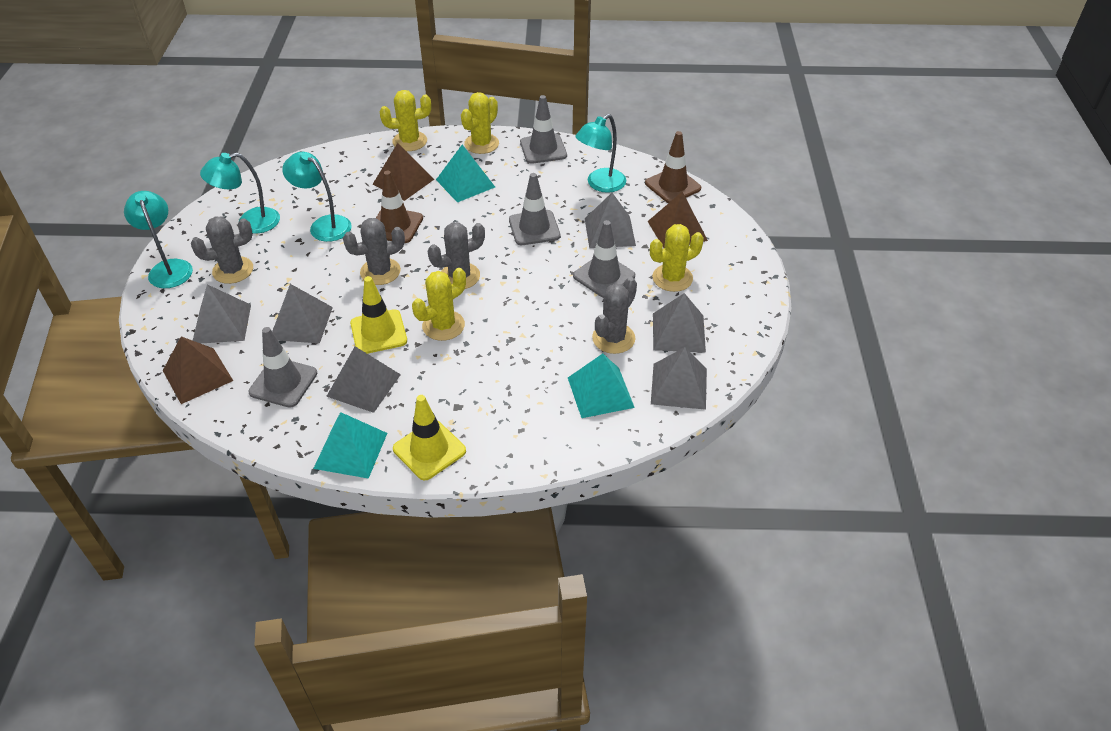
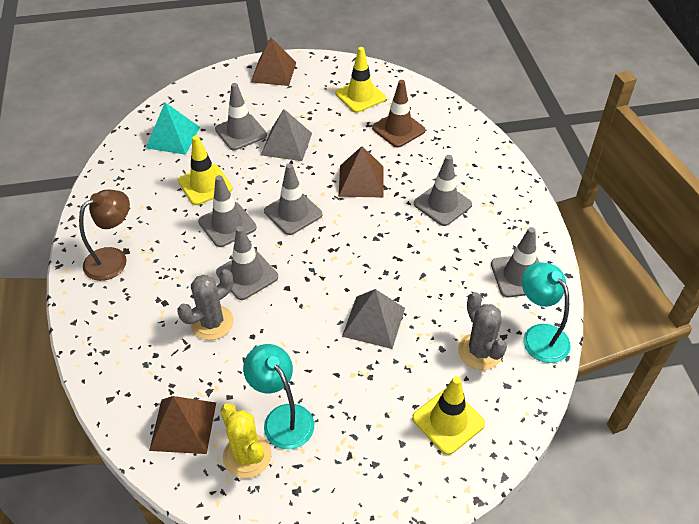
brown lamp: none = 0 -> [79,189,130,281] = 1
brown traffic cone: [376,171,423,243] [645,131,701,203] = 2 -> [372,80,426,148] = 1
grey cactus: [191,216,253,284] [343,218,405,285] [428,222,485,289] [592,277,637,354] = 4 -> [177,269,234,340] [458,292,507,370] = 2
grey pyramid: [193,284,251,343] [272,284,333,343] [326,346,401,413] [585,193,636,248] [651,347,707,410] [653,293,706,353] = 6 -> [261,109,312,161] [342,289,405,349] = 2
grey traffic cone: [249,327,317,408] [509,173,560,245] [520,95,567,164] [573,220,635,298] = 4 -> [198,175,257,247] [215,83,267,150] [216,226,278,300] [264,163,322,235] [414,155,472,226] [491,227,539,297] = 6
turquoise lamp: [124,191,193,288] [200,153,280,234] [282,152,352,242] [575,114,626,193] = 4 -> [243,344,314,449] [522,262,571,363] = 2
turquoise pyramid: [313,412,387,479] [436,145,495,203] [568,354,635,418] = 3 -> [146,103,200,155] = 1
yellow cactus: [379,90,431,151] [412,268,466,341] [461,92,499,154] [650,224,704,292] = 4 -> [220,403,272,478] = 1
yellow traffic cone: [350,276,407,354] [393,395,466,481] = 2 -> [178,135,233,205] [336,47,386,113] [412,376,485,455] = 3

